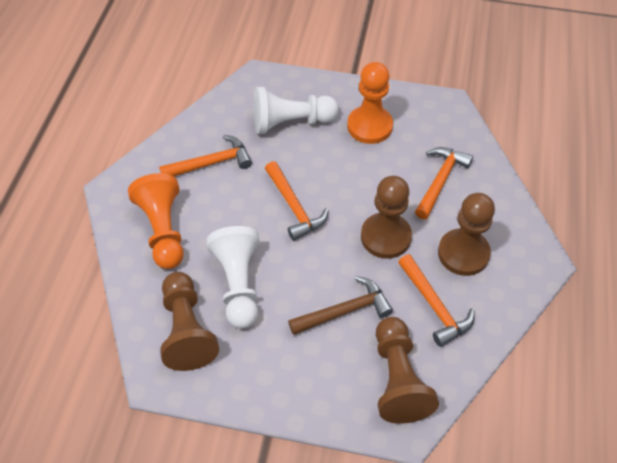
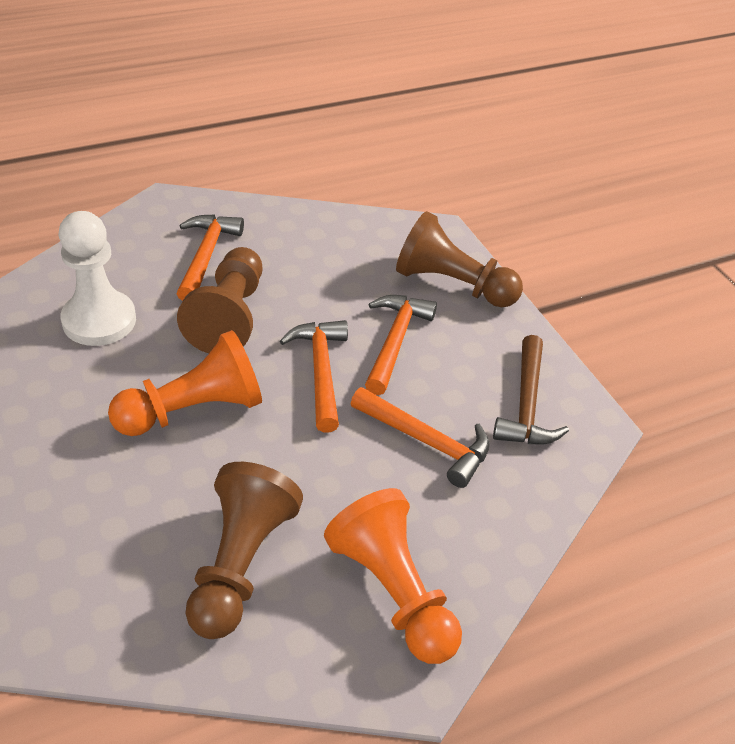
brown pawn: [160,272,219,371] [361,176,412,259] [376,317,439,424] [438,193,495,276] = 4 -> [177,247,262,353] [185,462,303,639] [396,211,523,307] = 3
white pawn: [206,226,260,329] [254,87,339,134] = 2 -> [59,211,136,346] = 1

